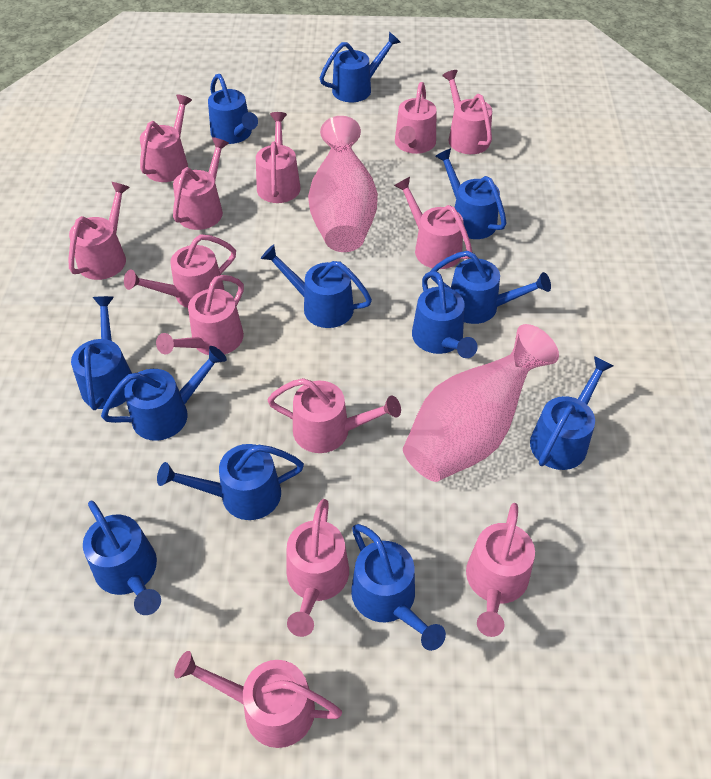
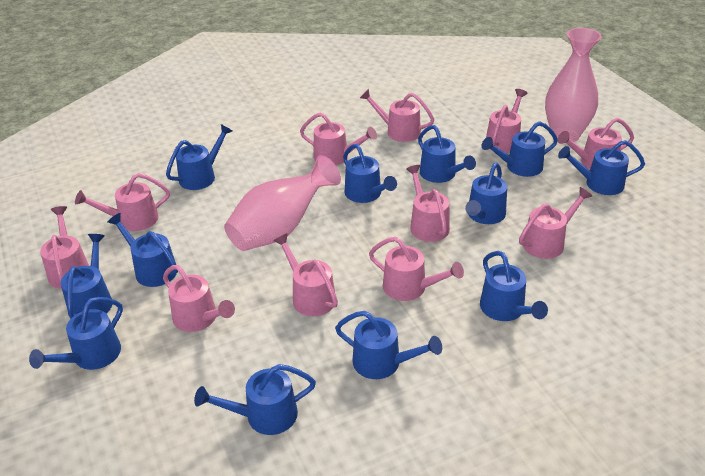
pink watering can: [69,182,130,280] [124,235,236,308] [140,94,192,182] [156,275,244,355] [173,137,229,230] [174,651,342,748] [256,112,301,203] [267,378,401,453] [287,499,349,637] [394,177,473,269] [395,82,437,154] [442,70,492,154] [466,503,535,637] = 13 -> [40,206,89,289] [75,173,170,231] [163,265,235,332] [273,233,338,316] [300,112,377,165] [360,89,435,142] [369,237,464,301] [406,165,450,242] [486,89,528,153] [519,187,592,259] [557,118,634,169] = 11

